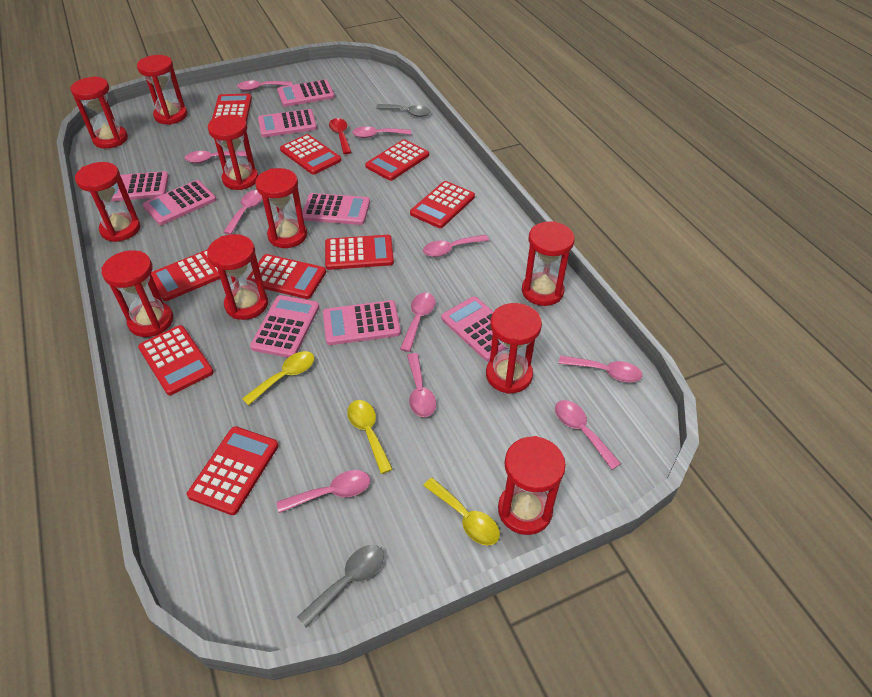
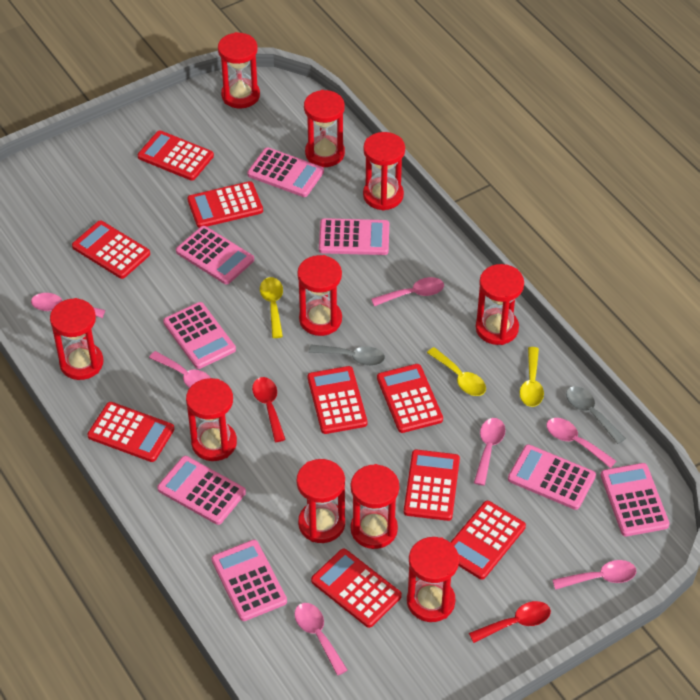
pink spoon: [185,151,247,163] [224,190,262,235] [237,80,292,91] [277,470,370,513] [352,126,411,138] [400,293,436,352] [407,353,436,417] [423,235,489,257] [555,400,621,470] [559,355,642,382] = 10 -> [31,293,105,318] [149,351,211,388] [294,603,348,676] [371,277,444,306] [474,418,505,486] [546,418,616,468] [552,560,636,590] = 7
red spoon: [329,118,352,154] = 1 -> [252,377,286,442] [469,601,551,643] = 2

